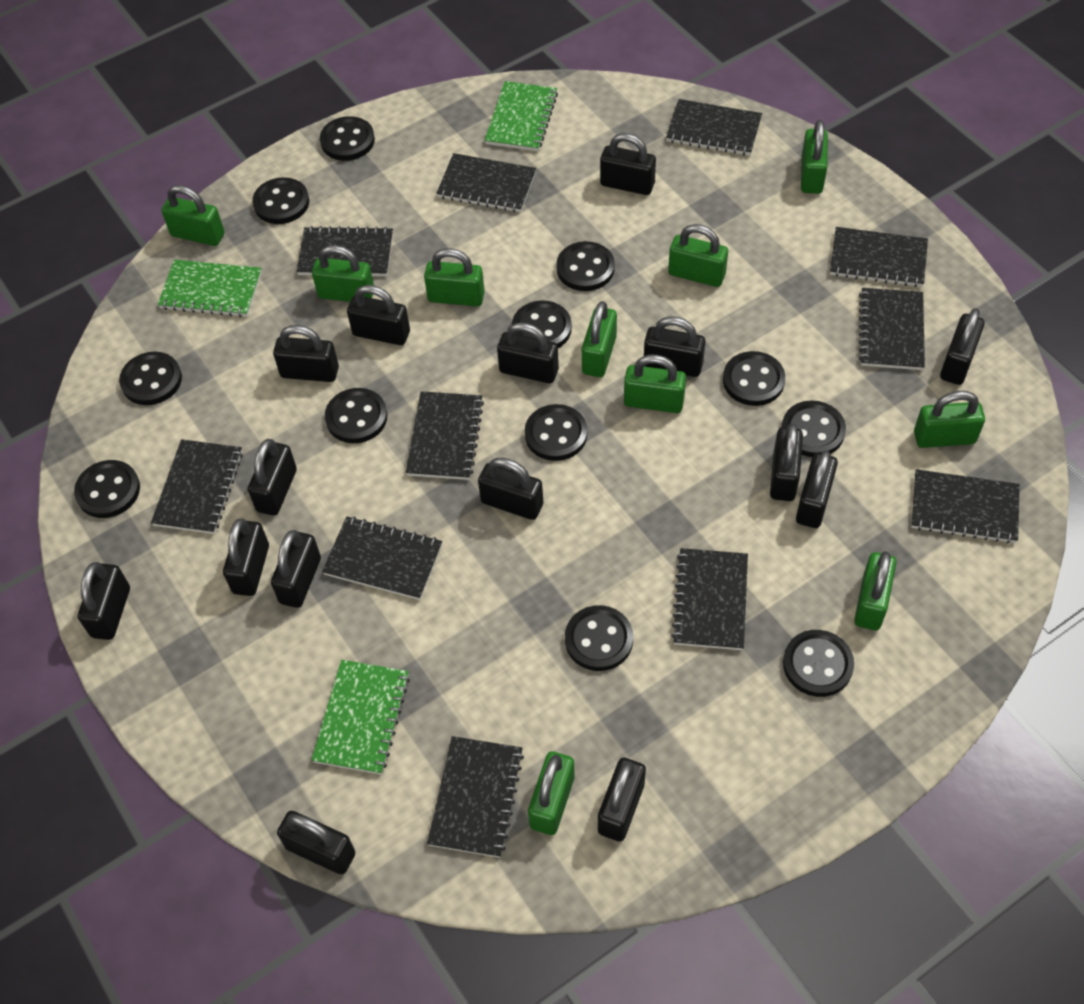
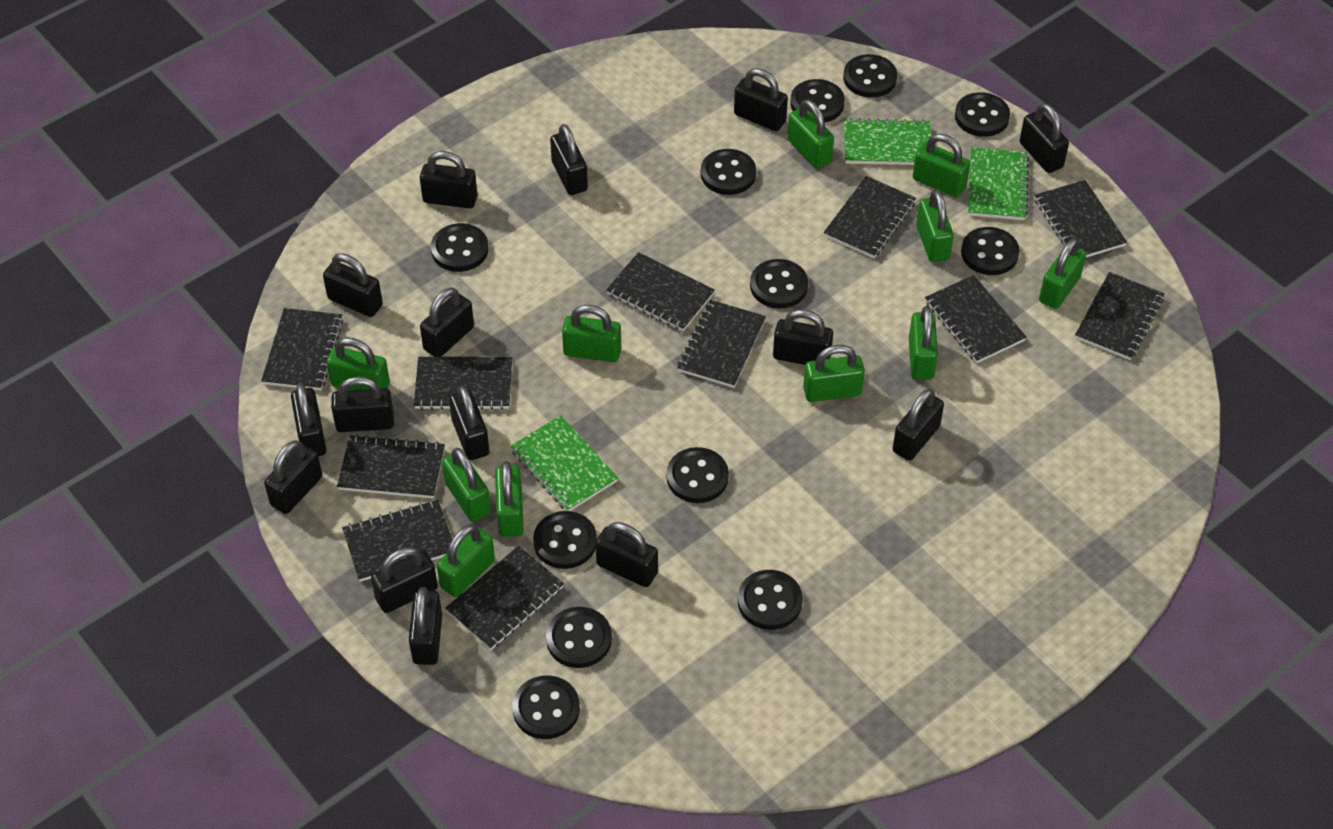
green padlock: [161,185,224,246] [312,245,374,302] [424,248,485,306] [528,751,575,835] [582,301,617,377] [624,355,686,413] [668,224,728,287] [801,120,828,194] [854,551,896,630] [914,391,985,448] = 10 -> [327,337,390,390] [437,524,495,597] [442,448,491,522] [495,461,524,537] [562,305,621,362] [787,100,834,169] [803,345,865,402] [909,306,938,380] [913,134,970,197] [916,190,954,262] [1039,238,1086,309] = 11

